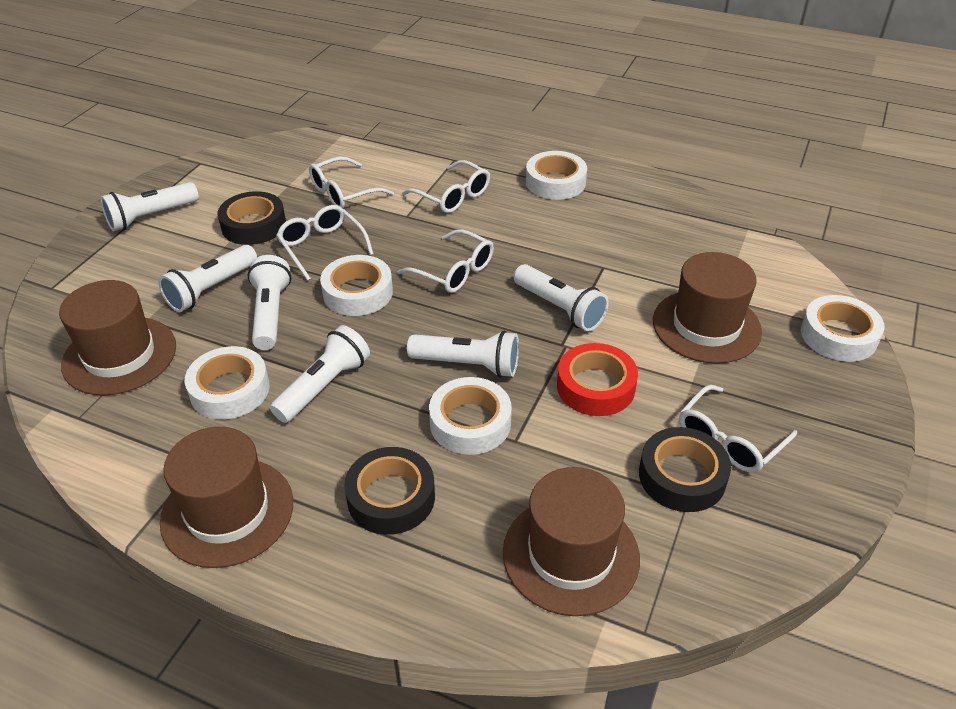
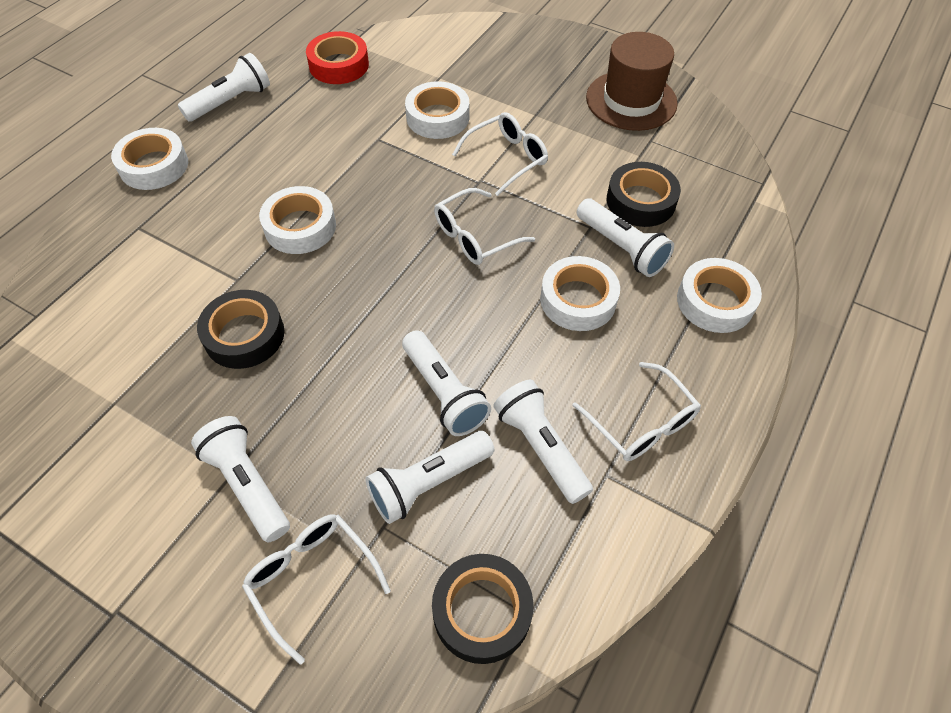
brown hat: [59,280,176,395] [160,427,293,568] [503,467,640,616] [653,252,762,364] = 4 -> [586,32,678,131] = 1
white glasses: [276,205,374,281] [309,156,394,209] [397,229,494,293] [402,160,490,213] [679,385,797,473] = 5 -> [242,515,391,664] [434,188,535,265] [452,112,548,196] [572,362,701,461] = 4

